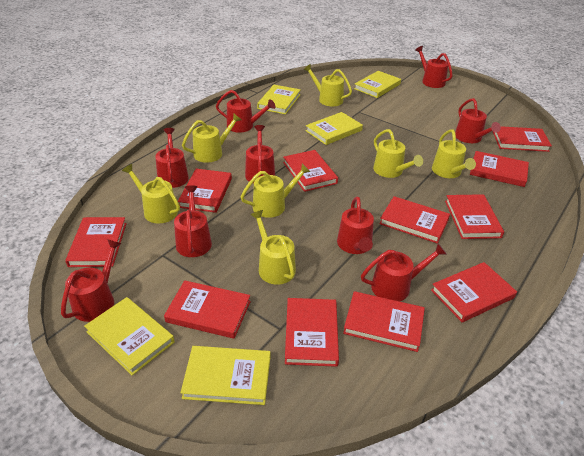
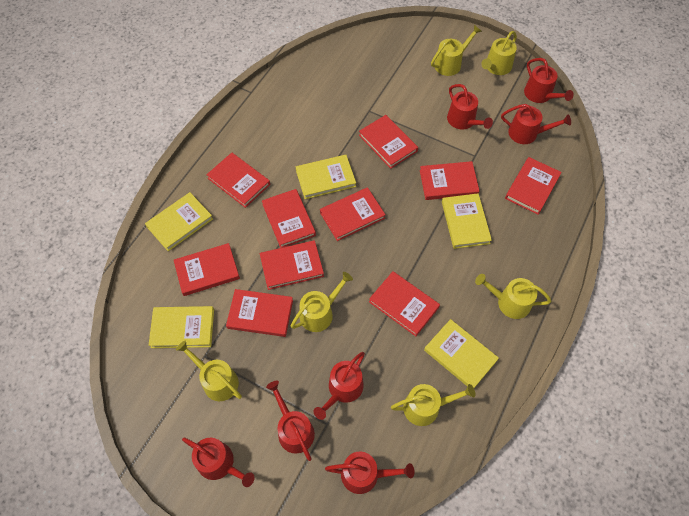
red book: [65,217,127,267] [164,280,251,339] [178,169,232,213] [283,150,338,192] [285,298,339,367] [343,291,425,352] [379,196,450,244] [431,262,517,322] [445,194,504,239] [470,151,529,187] [493,126,552,152] = 11 -> [174,243,240,296] [206,153,270,208] [226,289,293,337] [260,240,324,290] [262,189,316,248] [320,187,386,241] [359,115,418,169] [369,271,440,336] [420,161,480,200] [505,157,562,215] = 10
red watering can: [61,239,122,322] [155,128,189,188] [174,185,212,257] [216,90,275,133] [245,125,275,183] [337,196,374,254] [361,243,447,302] [415,46,453,88] [455,98,501,143] = 9 -> [182,438,255,487] [266,381,315,461] [314,352,365,420] [325,451,415,494] [447,84,493,129] [501,104,571,144] [524,58,574,103] = 7
yellow watering can: [122,164,180,224] [182,113,241,163] [241,164,310,218] [250,210,296,285] [304,64,352,106] [373,129,423,178] [432,130,476,178] = 7 -> [176,340,242,401] [290,272,353,332] [391,384,475,426] [431,25,482,76] [475,274,551,319] [481,31,517,75] = 6

